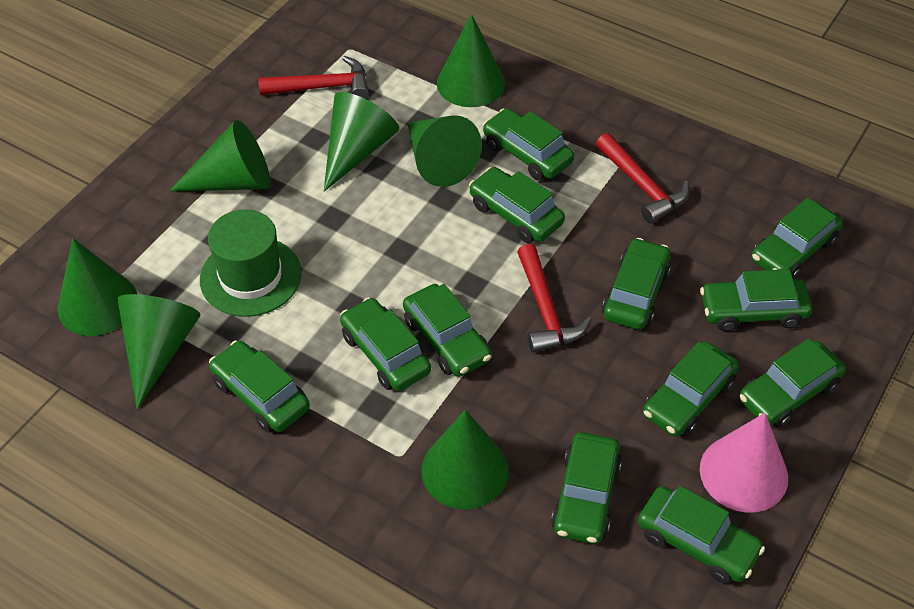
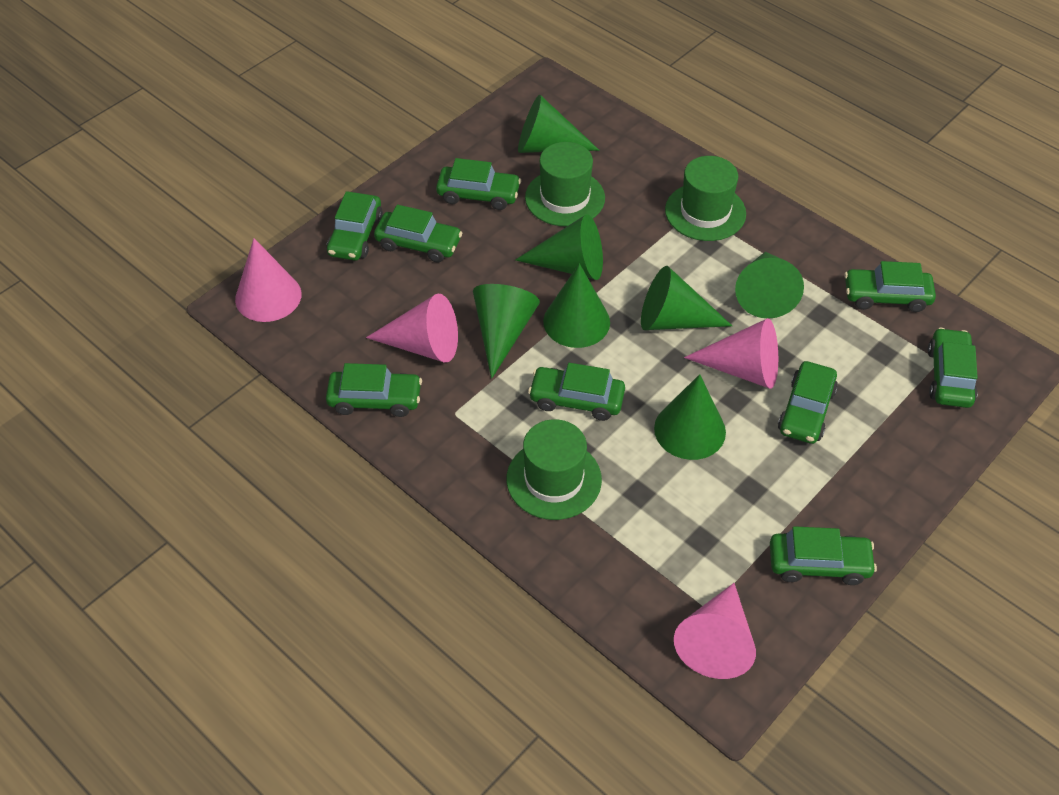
green car: [209,341,310,432] [340,297,431,391] [403,284,492,377] [469,167,565,243] [483,108,574,180] [551,432,622,544] [602,238,671,330] [638,486,765,584] [643,342,739,437] [700,269,812,331] [739,338,846,428] [751,198,843,279] = 12 -> [326,363,422,417] [327,191,383,261] [374,205,462,262] [436,158,521,210] [528,363,625,421] [770,526,877,585] [778,361,838,444] [844,261,936,312] [928,328,978,408] = 9
green hat: [200,209,302,317] = 1 -> [506,419,602,520] [525,142,605,226] [665,156,746,241] = 3
pink cone: [700,413,788,513] = 1 -> [235,238,302,322] [366,294,458,362] [674,583,756,679] [684,318,778,389] = 4
red hammer: [258,56,369,99] [517,244,591,353] [596,133,689,224] = 3 -> none = 0

